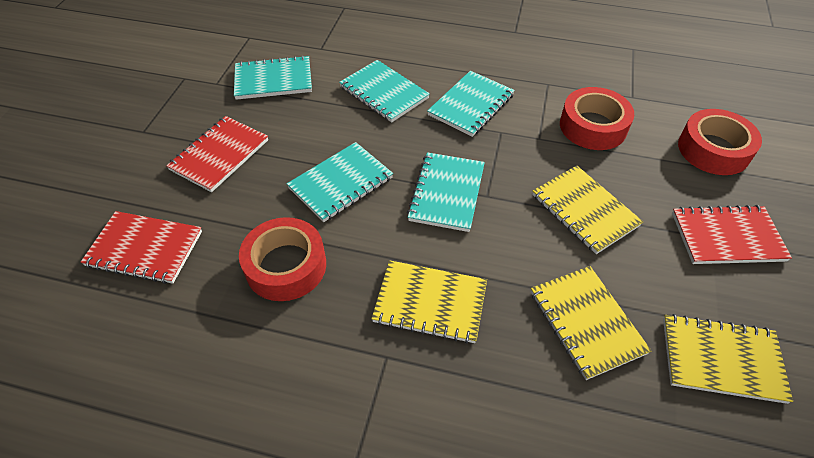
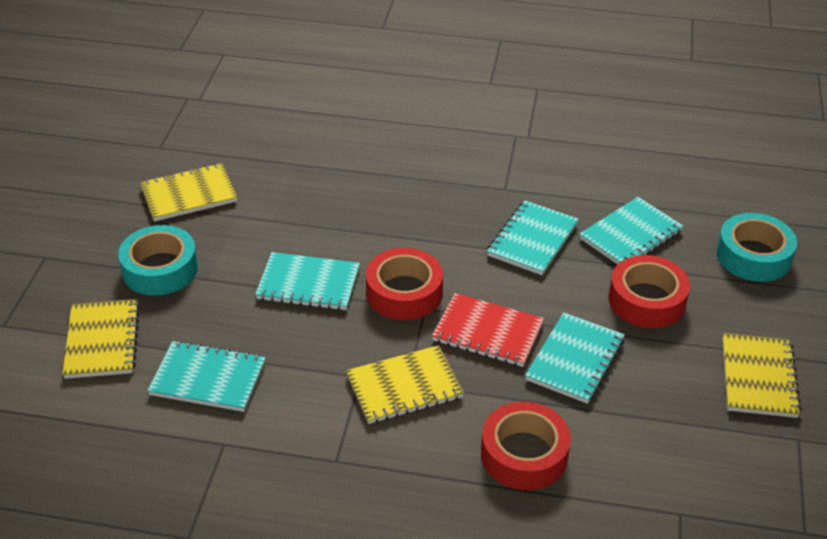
red notebook: [81,211,202,284] [166,116,268,192] [672,205,792,264] = 3 -> [432,293,544,367] = 1
turquoise tape: none = 0 -> [118,225,198,295] [716,213,797,282] = 2

